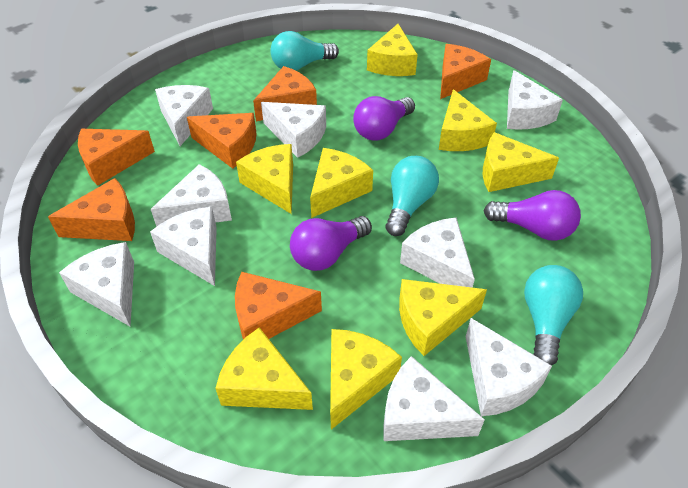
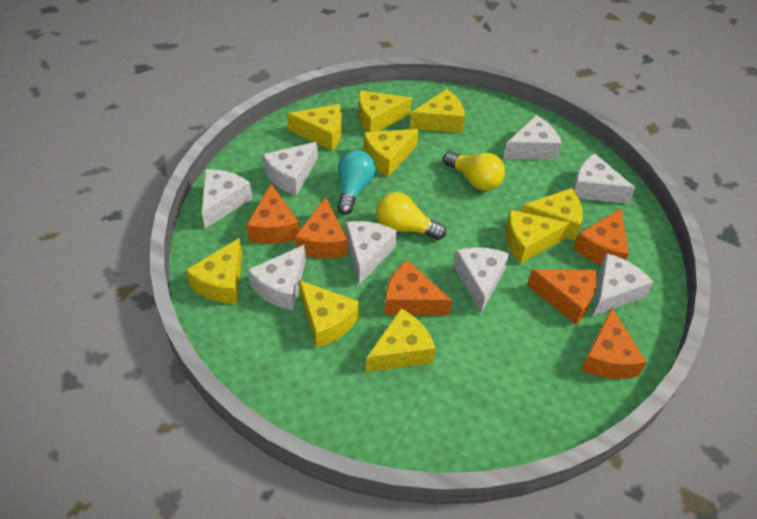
purple light bulb: [290,216,372,271] [353,96,415,141] [483,190,581,241] = 3 -> none = 0
turquoise light bulb: [270,31,339,71] [386,156,439,236] [524,265,583,365] = 3 -> [337,150,376,215] = 1
white cheese: [59,242,134,327] [150,207,217,286] [151,164,232,227] [155,85,213,146] [261,102,326,158] [383,356,485,441] [400,217,475,288] [466,318,552,416] [507,70,563,130] = 9 -> [202,169,252,229] [248,244,306,310] [263,142,318,196] [346,221,397,285] [453,247,509,313] [503,115,562,160] [573,154,636,204] [593,253,653,316] = 8
yellow cheese: [215,327,313,410] [236,144,293,214] [310,148,373,218] [330,329,402,430] [367,24,418,76] [399,279,487,356] [439,89,497,151] [483,132,559,192] = 8 -> [186,238,242,304] [287,104,342,151] [299,280,359,348] [358,90,412,132] [364,129,419,177] [366,308,436,372] [410,89,465,133] [505,210,570,264] [521,188,583,240] = 9
yellow light bulb: none = 0 -> [376,192,446,240] [443,151,505,190] = 2

